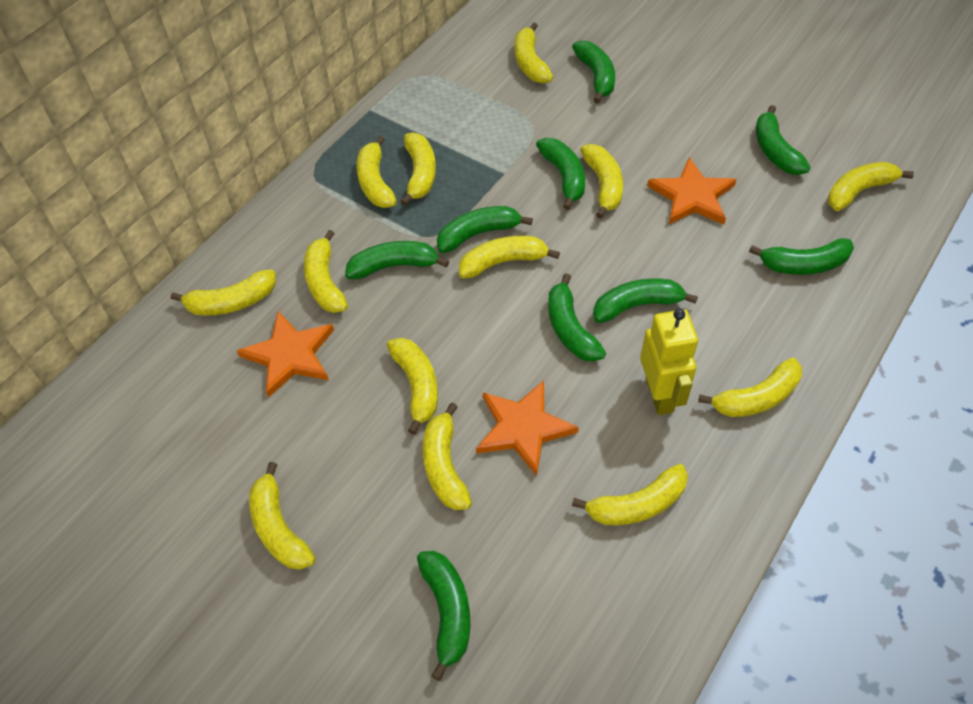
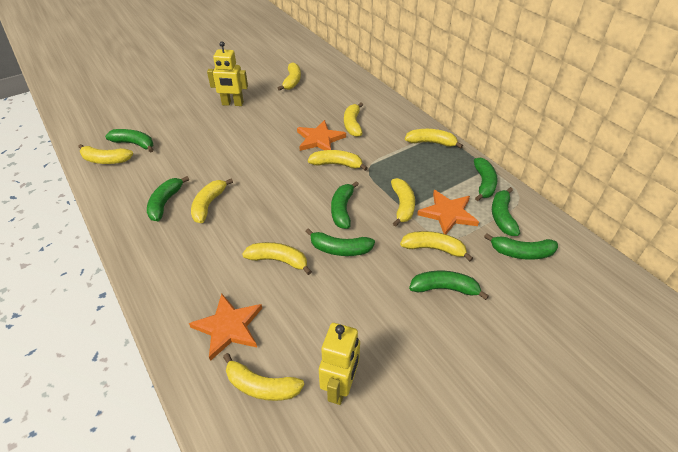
green banana: [345,241,449,279] [417,551,470,681] [437,206,533,253] [536,138,585,210] [548,273,606,362] [572,40,615,103] [593,278,698,323] [749,238,854,275] [756,105,811,175] = 9 -> [105,129,153,153] [147,176,189,221] [305,228,375,256] [331,181,359,229] [409,271,489,300] [474,158,498,201] [484,233,558,260] [492,187,520,236] = 8
yellow banana: [171,270,276,316] [249,462,315,570] [304,230,348,313] [357,136,397,208] [387,338,438,435] [400,132,436,206] [423,403,472,510] [459,236,560,279] [515,22,553,84] [572,464,688,526] [580,144,623,219] [698,358,802,417] [828,162,914,211] = 13 -> [78,144,133,164] [191,179,233,223] [223,353,304,401] [242,242,312,275] [278,62,301,91] [308,150,368,171] [344,103,363,137] [391,178,415,227] [400,231,473,261] [405,129,463,149] = 10
yellow robot: [640,309,698,415] = 1 -> [207,41,248,106] [319,323,360,405] = 2

